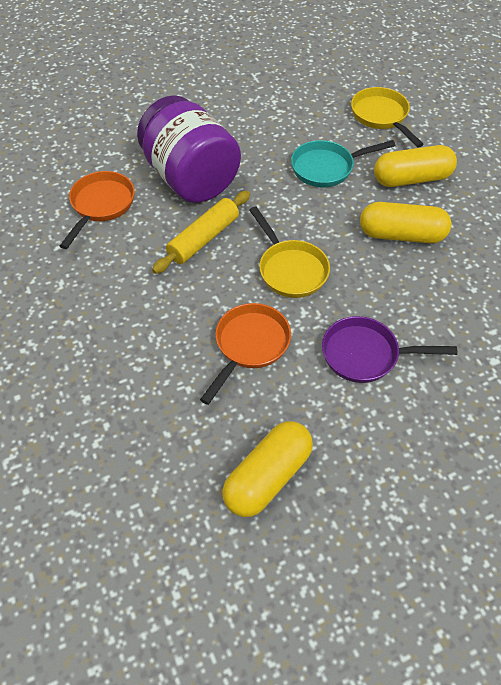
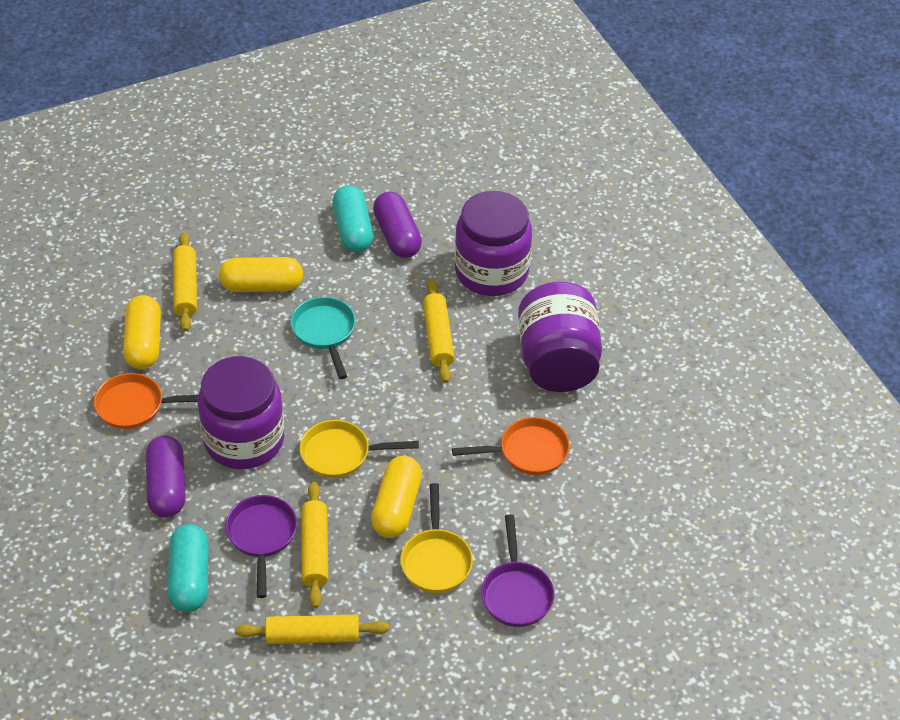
purple capsule: none = 0 -> [146,435,185,518] [373,192,422,258] = 2
purple jar: [137,95,241,203] = 1 -> [198,356,284,469] [455,191,532,296] [518,282,602,392] = 3
purple pan: [322,316,457,383] = 1 -> [225,495,297,598] [481,515,555,627] = 2
turquoise capsule: none = 0 -> [168,524,209,612] [333,185,374,253] = 2
yellow rolling pin: [152,191,250,274] = 1 -> [173,232,197,332] [235,615,389,644] [301,482,328,608] [423,279,455,383] = 4

